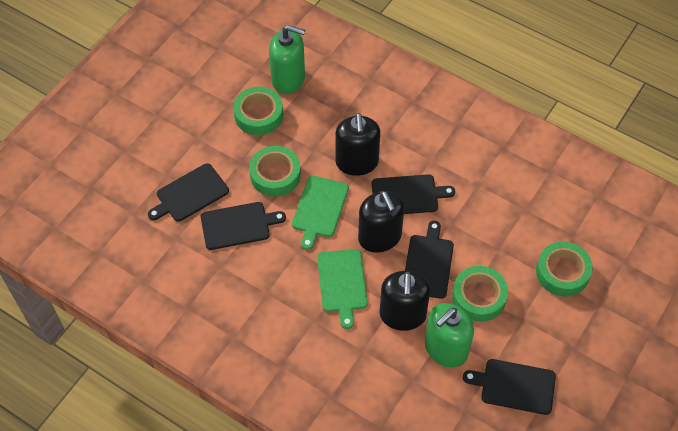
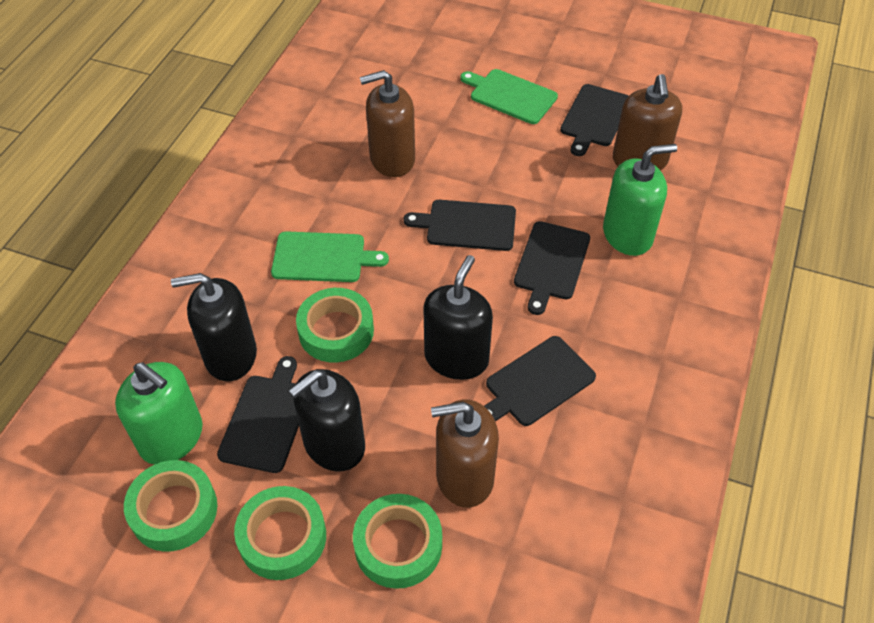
brown soap dispenser: none = 0 -> [360,70,415,177] [431,399,499,508] [613,74,682,171] = 3

